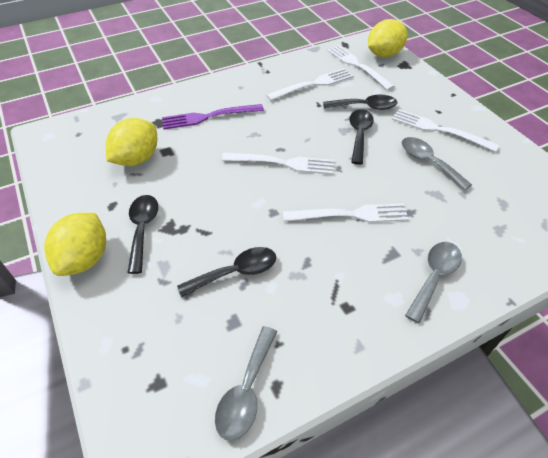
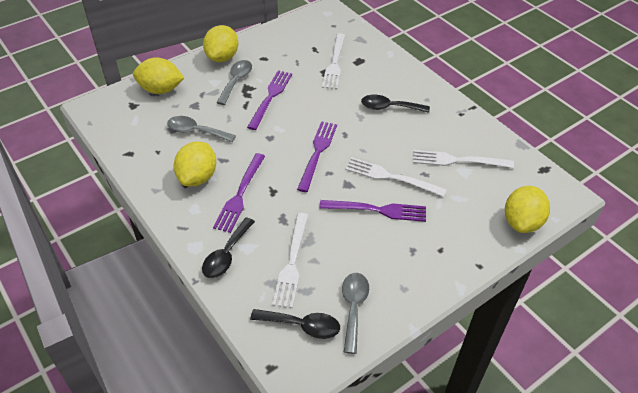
black spoon: [128,195,158,274] [177,247,276,297] [323,95,397,110] [349,109,374,165] = 4 -> [202,218,255,278] [250,309,340,339] [361,95,430,113] = 3
purple fork: [162,104,264,129] = 1 -> [213,153,265,233] [247,70,292,130] [297,121,337,192] [319,200,426,222] = 4
white fork: [222,153,334,175] [266,68,353,101] [283,203,409,223] [327,45,395,90] [392,109,499,152] = 5 -> [272,213,308,308] [322,33,345,89] [345,157,447,197] [413,150,514,168] = 4
yellow lemon: [44,213,106,276] [106,118,157,166] [368,19,407,57] = 3 -> [133,57,184,94] [174,142,216,187] [203,25,238,62] [505,186,550,233] = 4

